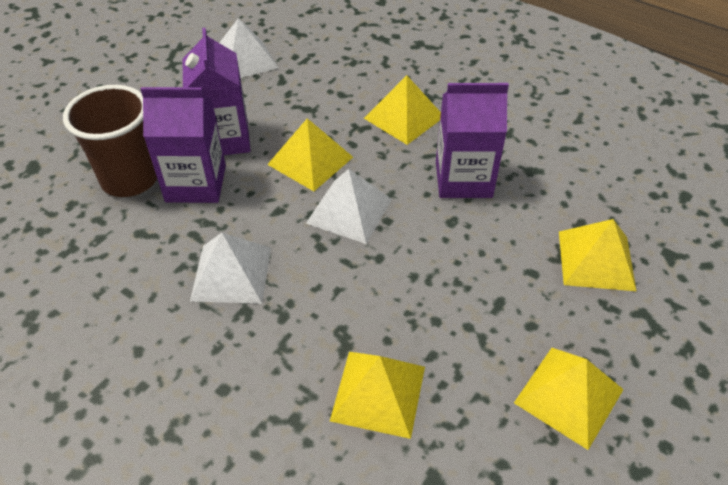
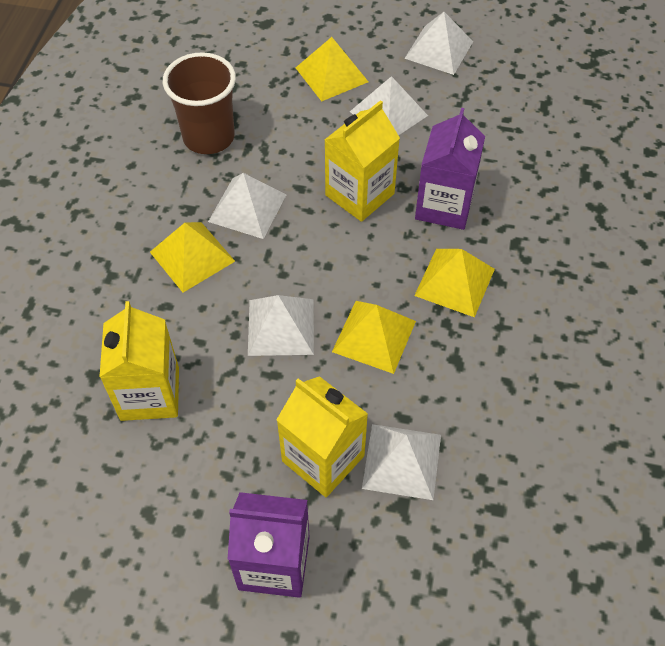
purple carton: [141,87,226,203] [183,28,251,155] [436,83,509,198] = 3 -> [228,492,310,598] [415,108,485,230] = 2
white pyramid: [190,233,271,304] [219,18,279,78] [306,169,392,244] = 3 -> [208,173,286,239] [248,295,314,356] [350,76,428,135] [362,424,441,500] [404,12,473,75] = 5
yellow carton: none = 0 -> [99,301,179,421] [276,376,368,497] [325,100,400,222] = 3
yellow pyramid: [267,118,353,191] [330,352,425,439] [364,75,441,145] [514,348,624,450] [559,219,637,291] = 5 -> [150,222,235,293] [296,37,368,101] [332,301,416,374] [414,249,495,317] = 4

